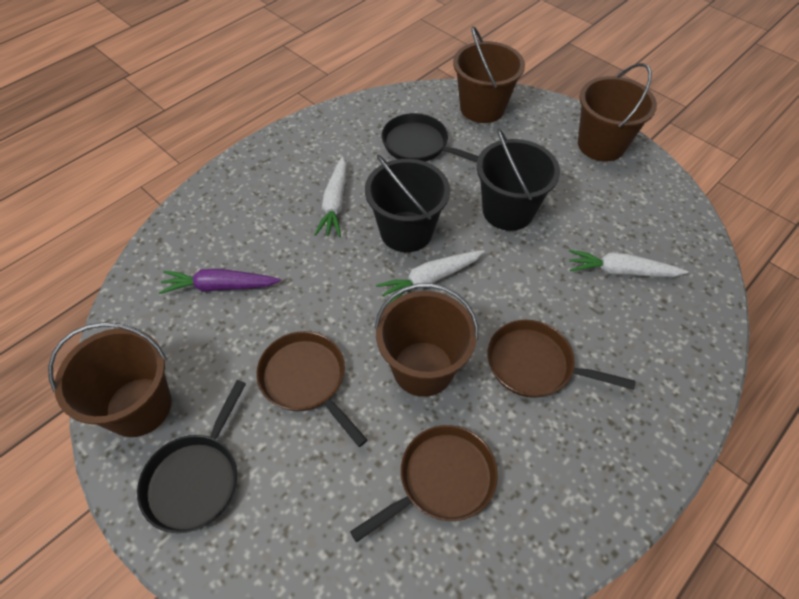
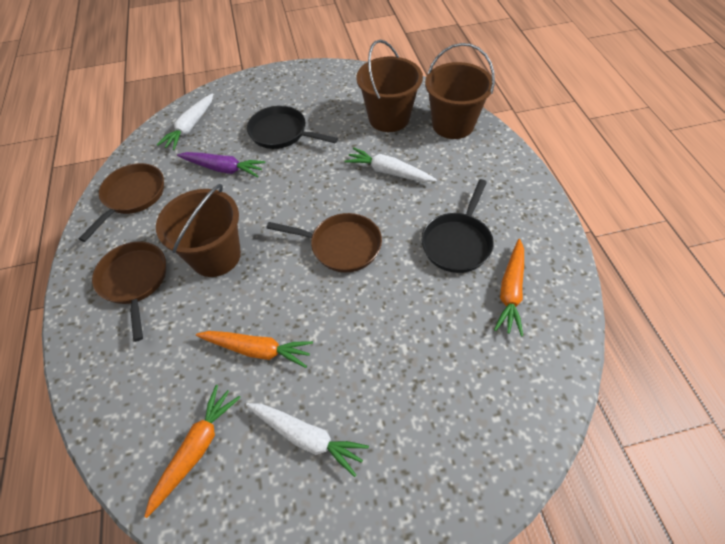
black bucket: [365,155,450,252] [476,128,560,231] = 2 -> none = 0
brown bucket: [48,322,172,437] [374,283,478,397] [453,26,525,123] [578,63,657,162] = 4 -> [156,184,241,277] [356,39,423,132] [425,43,495,139] = 3
orange carrot: none = 0 -> [144,385,241,518] [196,331,313,368] [494,239,524,336] = 3

